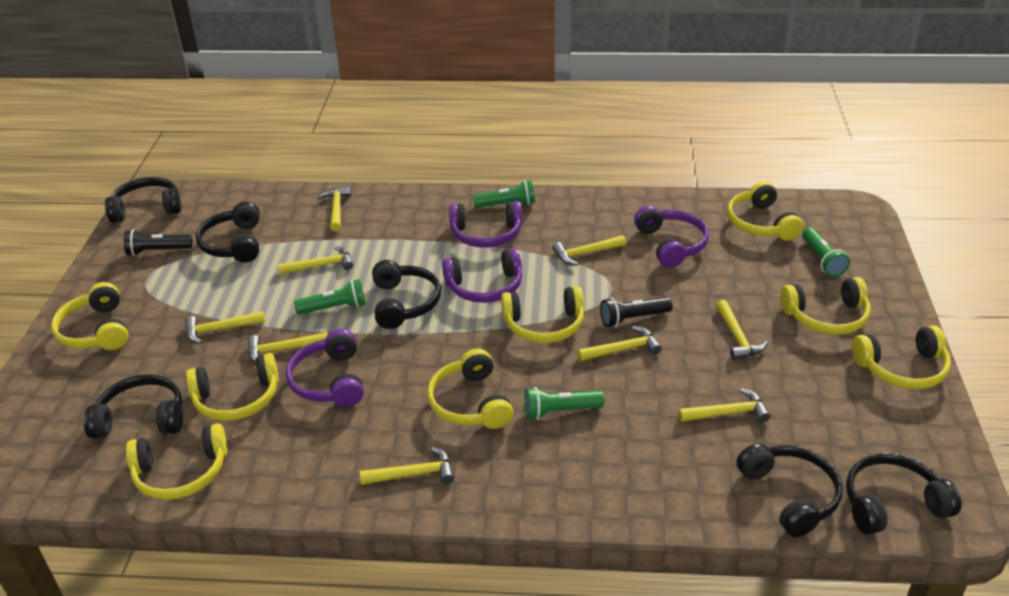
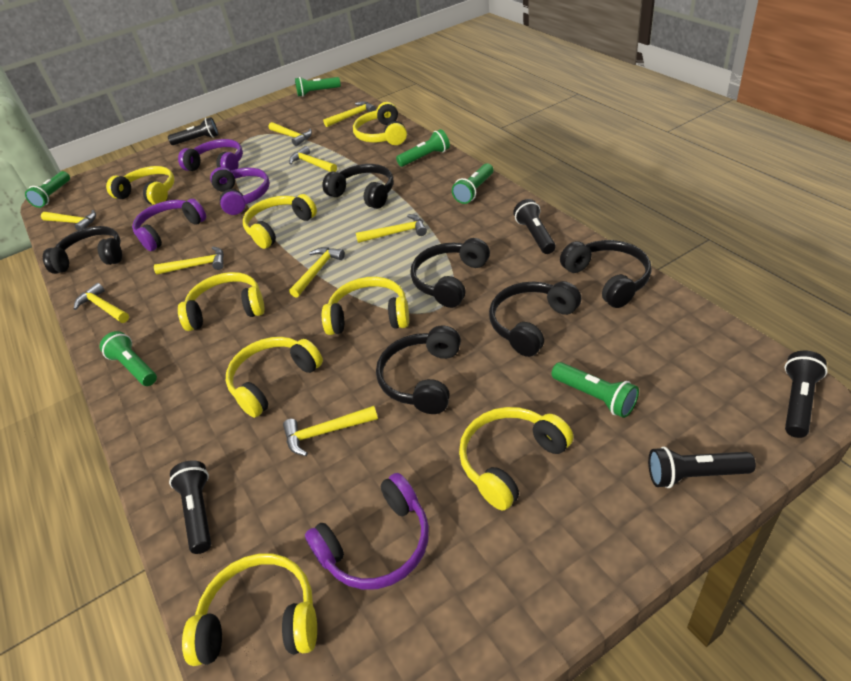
black flashlight: [124,229,192,256] [600,297,672,327] = 2 -> [168,117,219,145] [169,460,211,554] [513,199,556,254] [648,447,756,488] [785,351,828,438] = 5
green flashlight: [294,279,366,314] [473,180,535,208] [524,387,604,420] [802,228,850,277] = 4 -> [25,171,70,208] [100,331,157,386] [295,77,341,97] [396,129,450,167] [452,163,494,204] [551,362,639,418] = 6

